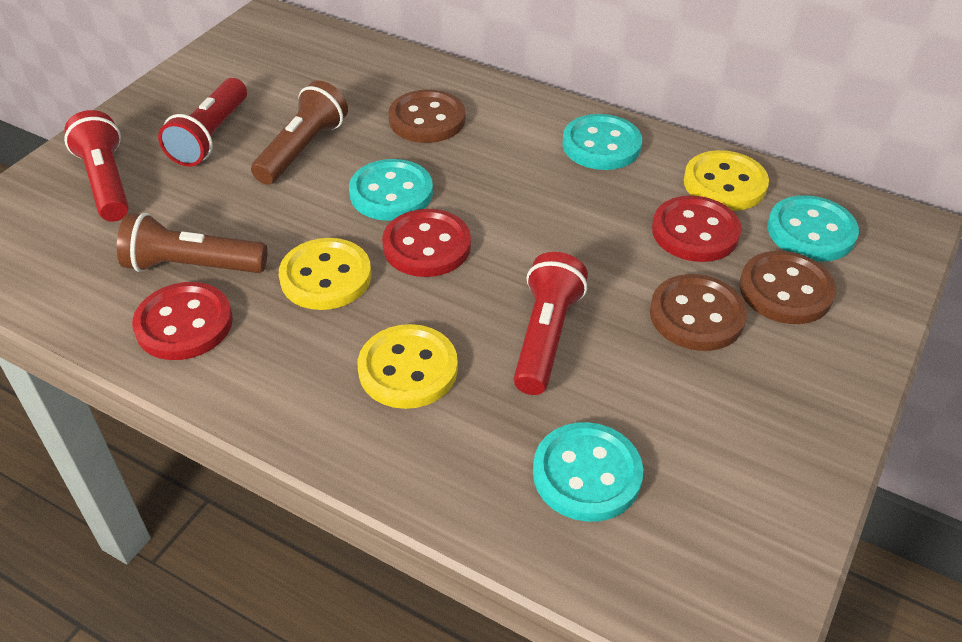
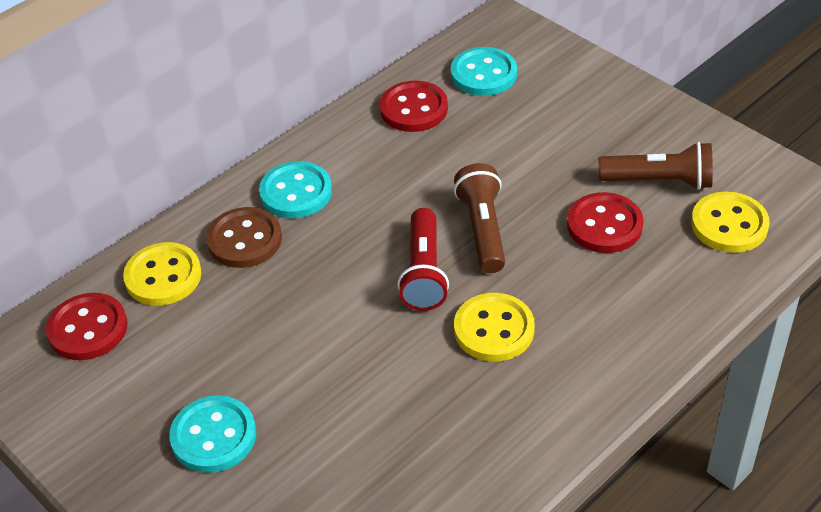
brown button: [388,90,465,143] [650,274,747,351] [739,251,836,324] = 3 -> [206,207,282,268] = 1
red flashlight: [64,110,129,222] [158,78,247,167] [513,252,588,395] = 3 -> [397,208,449,311] = 1
turquoise button: [349,159,433,221] [533,422,643,522] [562,114,642,170] [767,195,859,261] = 4 -> [169,395,256,473] [259,161,332,219] [451,47,517,96] = 3

